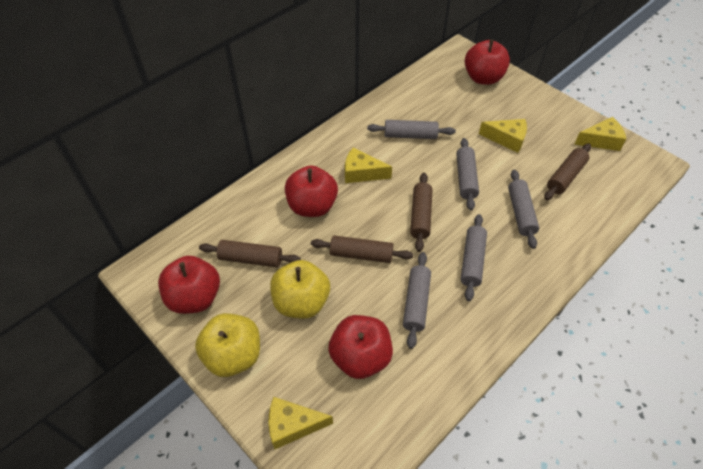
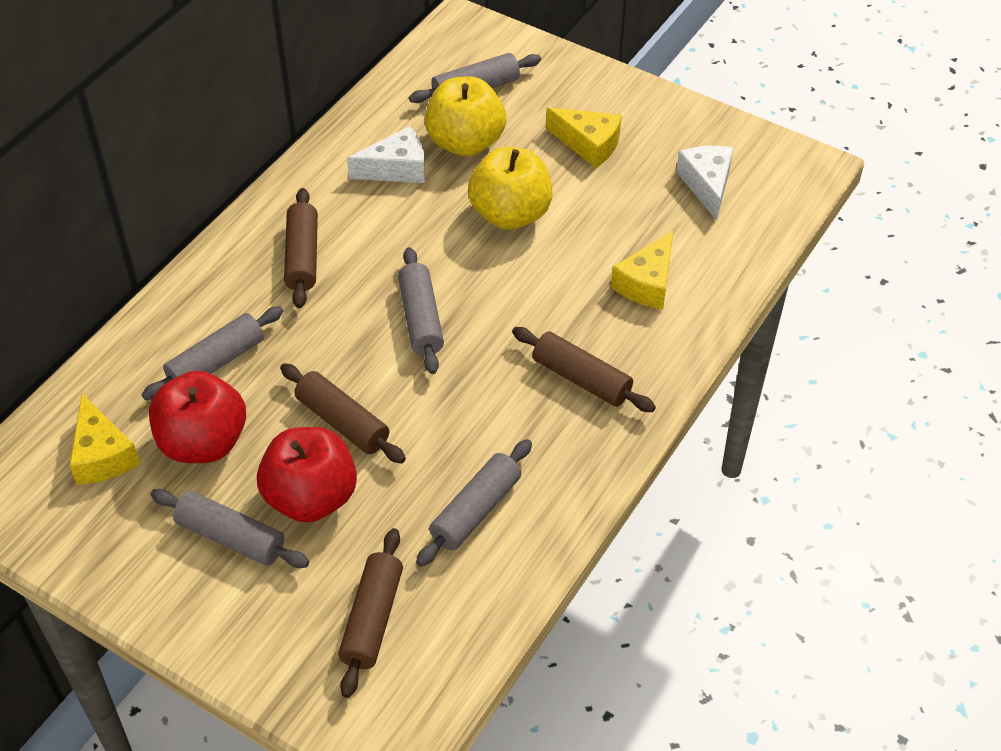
red apple: [158,256,220,314] [285,165,338,217] [328,315,393,379] [465,40,510,85] = 4 -> [149,371,246,463] [257,427,357,523] = 2
white cheese: none = 0 -> [347,126,425,183] [676,146,733,220] = 2
yellow cheese: [269,397,333,449] [345,147,392,183] [479,119,527,153] [574,117,626,151] = 4 -> [69,394,140,485] [546,108,622,168] [611,230,674,309] = 3

